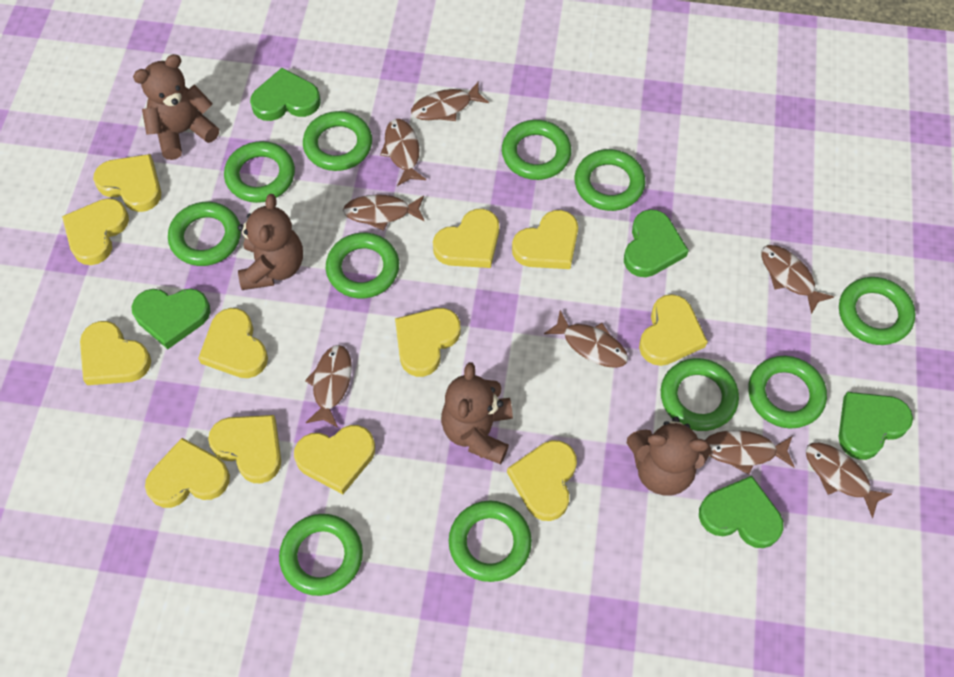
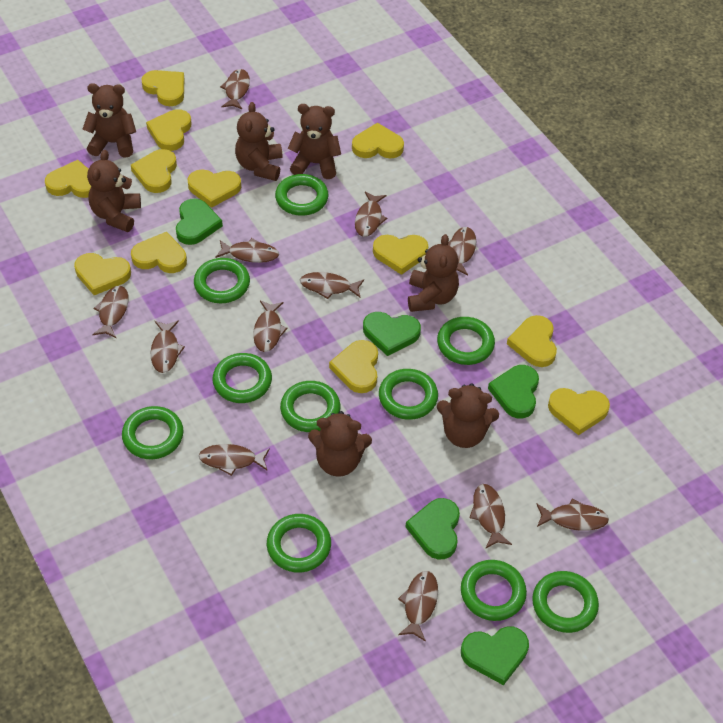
brown fish: [305,345,352,427] [343,194,425,231] [380,119,426,186] [411,82,489,121] [544,310,628,368] [705,430,794,475] [761,245,834,314] [806,443,892,518] = 8 -> [92,286,129,338] [151,321,185,373] [199,444,270,476] [215,238,279,263] [220,69,250,109] [253,300,288,352] [300,272,364,299] [355,191,387,237] [398,571,438,642] [448,227,476,275] [469,484,512,548] [537,499,609,531] = 12
brown teddy bear: [133,54,219,160] [238,194,303,290] [441,362,513,464] [627,416,711,496] = 4 -> [83,83,136,158] [87,150,141,232] [235,102,283,181] [288,104,341,179] [308,411,372,477] [408,234,459,312] [437,384,499,448] = 7
green ring: [168,202,241,266] [224,141,295,203] [279,514,363,596] [303,111,372,171] [326,233,399,299] [449,500,532,582] [502,120,571,180] [575,149,645,211] [661,358,739,431] [748,356,827,429] [839,277,915,345] = 11 -> [122,406,184,459] [194,258,250,303] [213,353,272,403] [267,514,331,573] [275,174,328,216] [280,381,340,432] [379,369,438,420] [437,317,495,365] [461,560,527,621] [532,571,599,633] = 10

